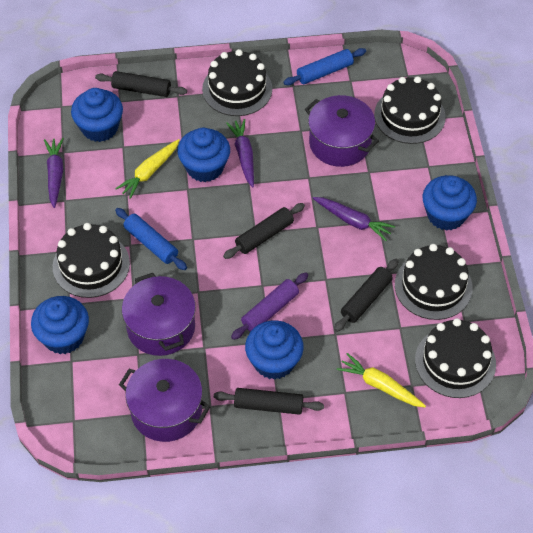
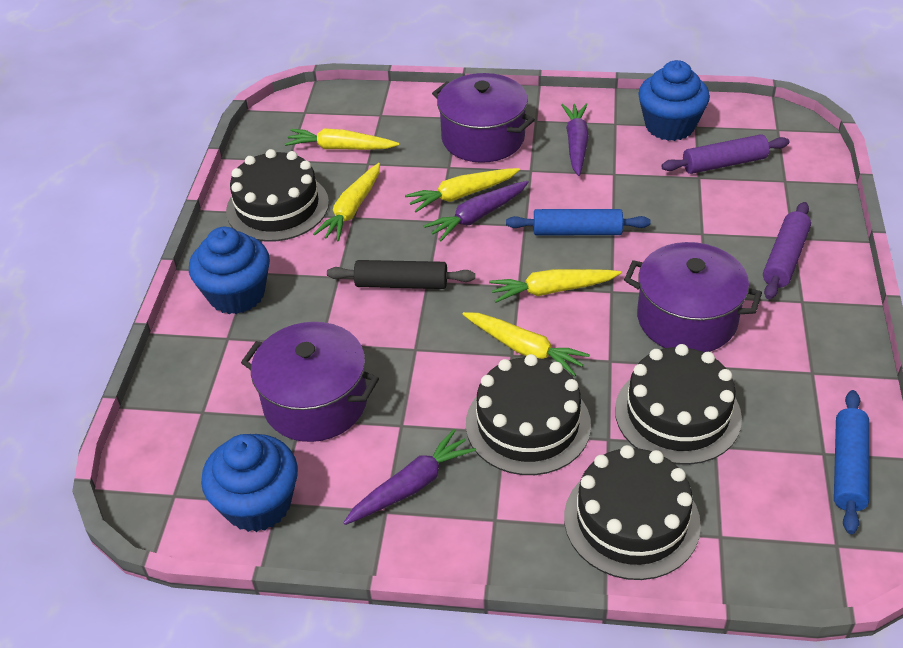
black cake: [53,223,130,298] [202,49,272,116] [374,76,446,144] [395,244,473,320] [415,318,496,398] = 5 -> [226,149,329,242] [466,354,591,475] [564,445,701,580] [615,344,742,465] = 4
black rolling pin: [95,71,187,97] [214,388,324,415] [223,203,305,259] [334,259,399,332] = 4 -> [327,260,475,289] = 1
blue cupcake: [31,296,89,354] [71,88,123,142] [177,128,230,182] [245,320,304,380] [422,175,477,231] = 5 -> [189,227,270,314] [201,434,298,532] [638,60,710,141] = 3
purple rolling pin: [231,273,308,340] = 1 -> [661,134,789,174] [763,202,811,300] = 2
yellow carrot: [115,139,180,199] [337,353,426,407] = 2 -> [285,129,399,150] [313,163,380,242] [405,168,520,212] [462,312,590,377] [489,269,621,303] = 5

